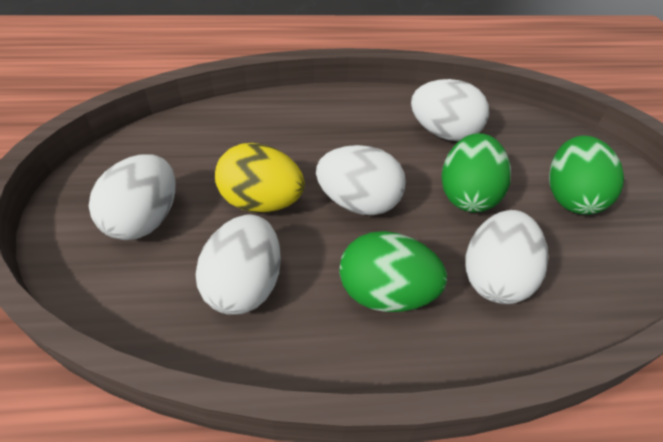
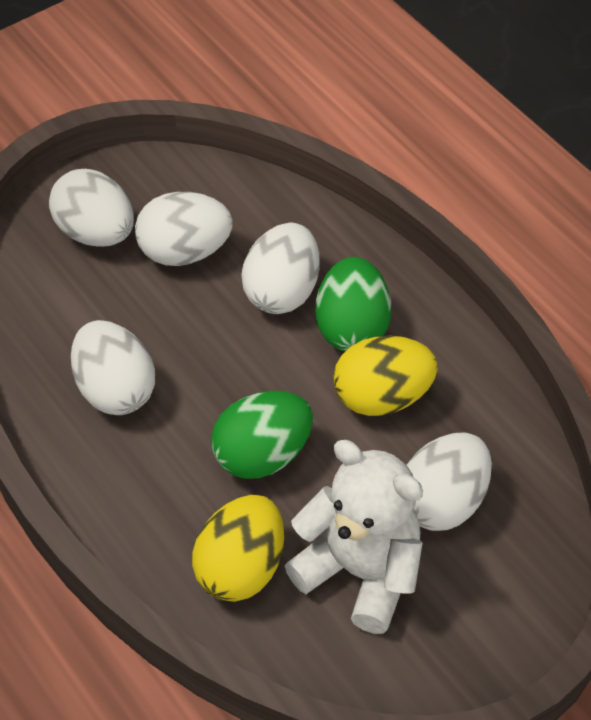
green egg: [339,231,447,312] [441,133,511,213] [549,136,624,215] = 3 -> [211,391,313,479] [315,257,391,351] = 2
white teddy bear: none = 0 -> [285,440,423,634] = 1
yellow egg: [215,143,305,213] = 1 -> [192,495,284,602] [333,336,438,416] = 2

